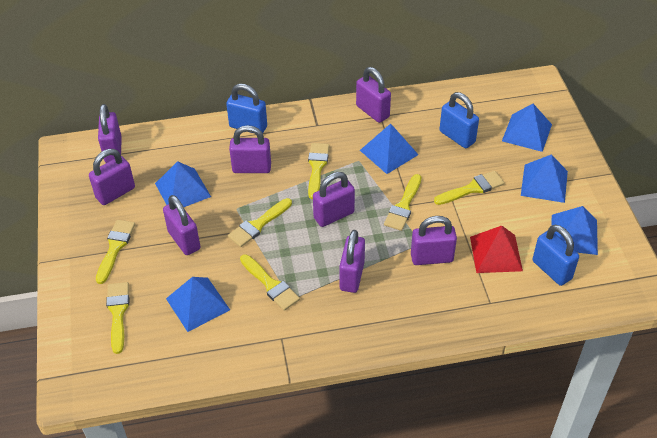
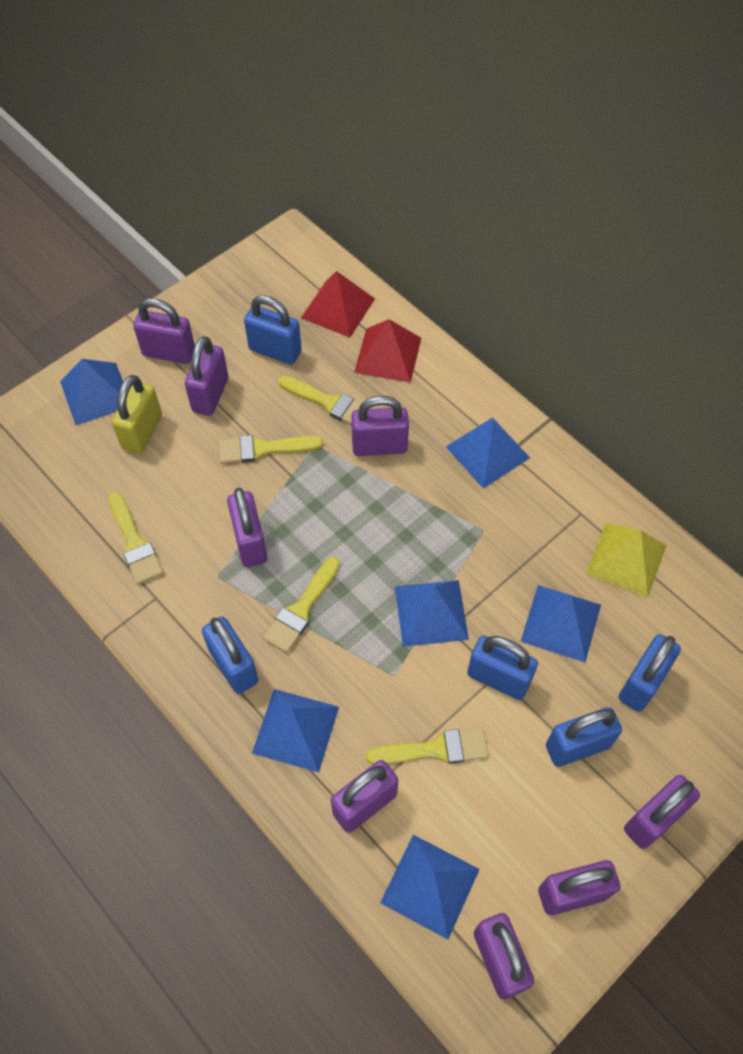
blue padlock: [226,84,267,133] [440,92,479,148] [533,225,579,286] = 3 -> [202,617,259,694] [244,295,302,365] [467,635,538,700] [546,707,622,767] [619,634,681,712] = 5
red pyramid: [470,226,523,273] = 1 -> [301,271,375,337] [354,319,421,383] = 2
yellow brush: [96,220,135,284] [106,282,129,354] [228,198,292,247] [240,254,300,311] [308,143,329,199] [384,174,421,231] [434,171,504,205] = 7 -> [108,492,163,584] [219,435,323,463] [263,557,340,653] [278,375,372,425] [366,727,488,764] = 5
yellow padlock: none = 0 -> [112,375,162,454] = 1
yellow pyramid: none = 0 -> [586,523,667,598] = 1

